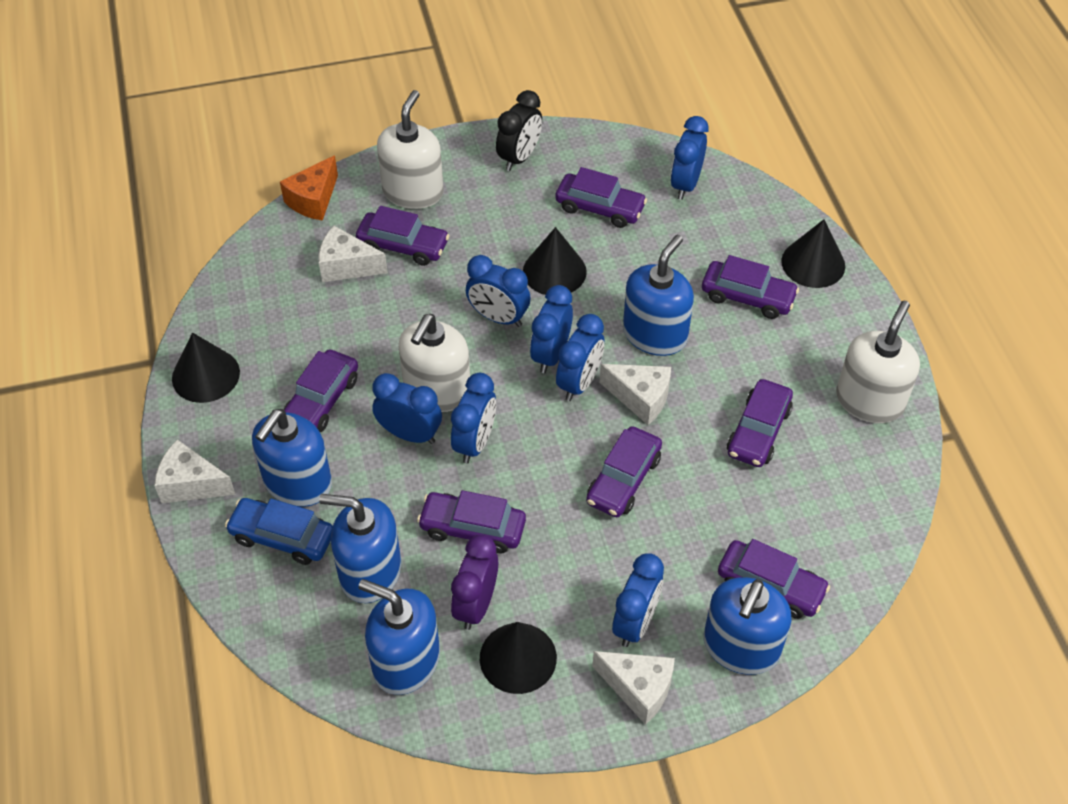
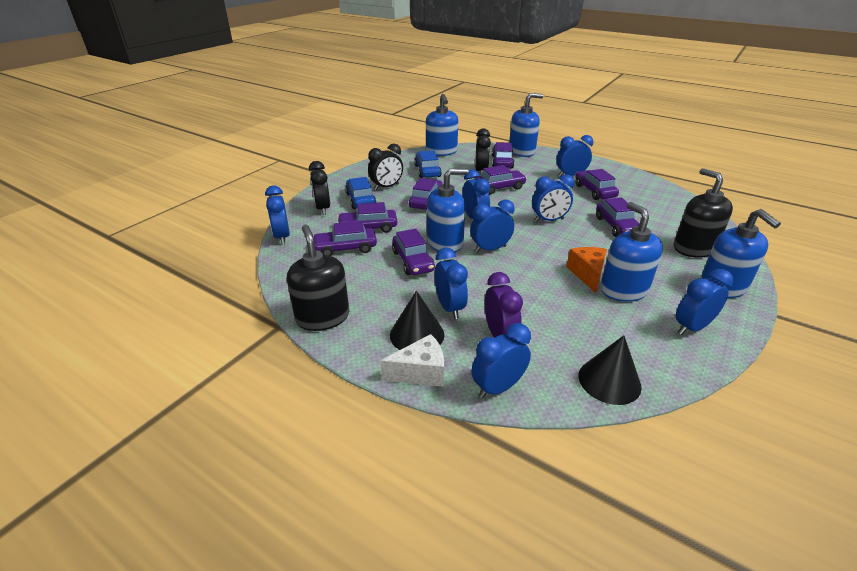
black clock: [496,90,542,171] = 1 -> [309,161,330,215] [368,144,403,191] [475,129,491,176] = 3
black cone: [172,332,240,403] [480,622,557,694] [523,227,587,295] [781,219,845,288] = 4 -> [390,291,444,350] [578,335,642,405] = 2
black soap dispenser: none = 0 -> [287,225,349,331] [673,168,733,258] = 2
blue car: [225,498,333,565] = 1 -> [345,177,377,209] [414,150,442,178] = 2
blue clock: [373,373,442,444] [451,373,496,463] [466,255,531,327] [530,285,573,373] [556,314,604,401] [612,553,664,647] [671,116,709,200] = 7 -> [265,185,290,245] [434,248,468,319] [462,169,490,219] [470,200,514,253] [471,323,531,398] [532,174,575,222] [556,135,593,177] [676,269,733,335] = 8
white cheese: [154,439,236,503] [319,226,388,282] [592,651,675,725] [599,364,671,425] = 4 -> [380,334,444,387] = 1
white soap dispenser: [377,90,444,209] [399,314,470,412] [836,301,920,423] = 3 -> none = 0

